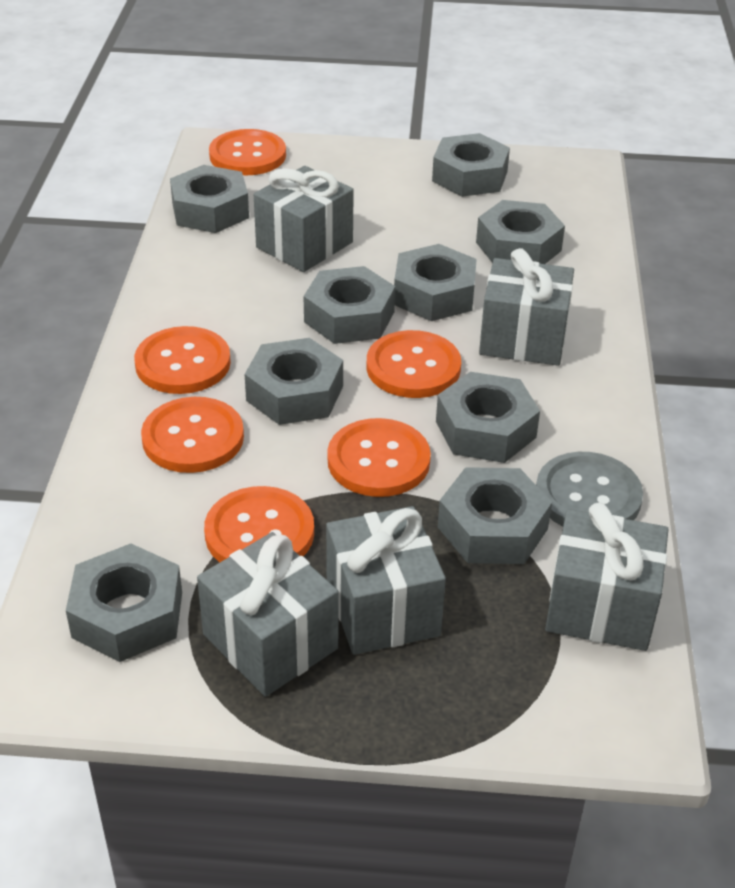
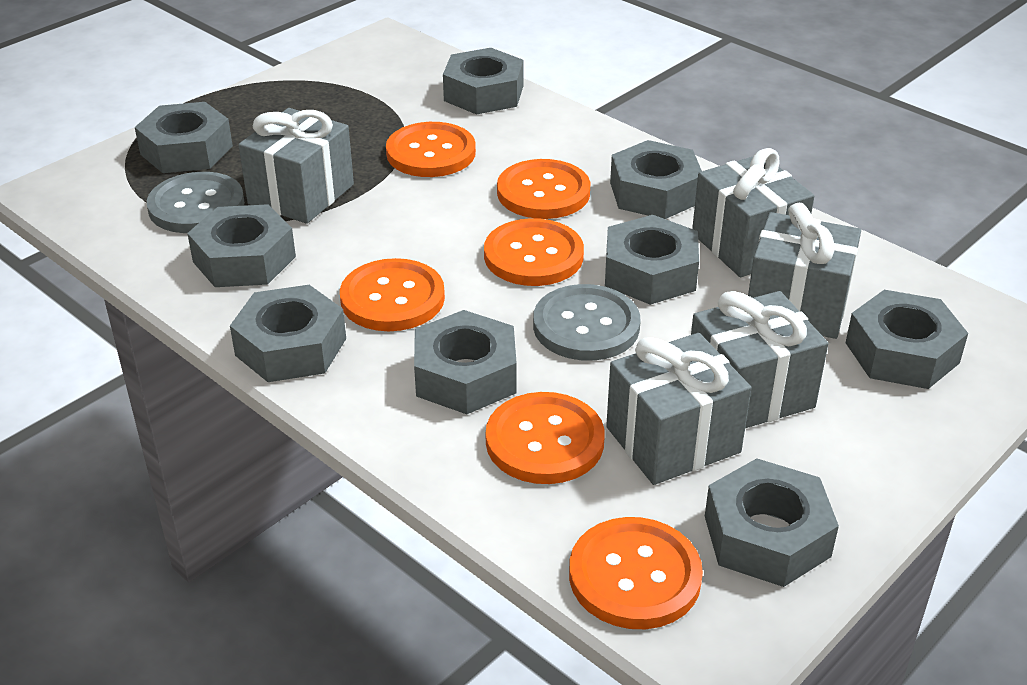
grey button: [536,452,643,526] = 1 -> [147,172,245,233] [533,284,641,361] = 2

